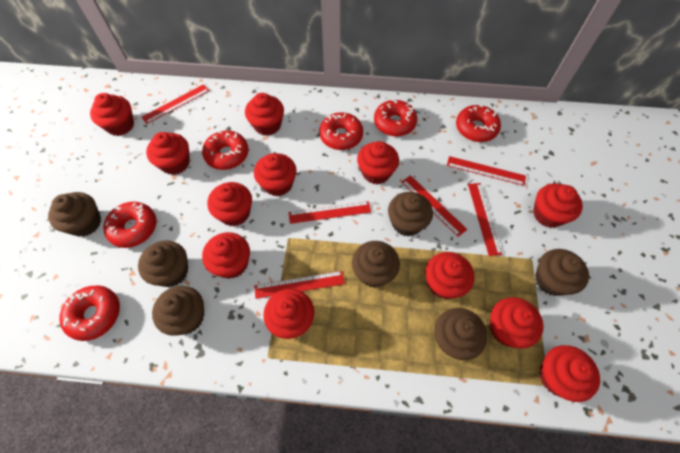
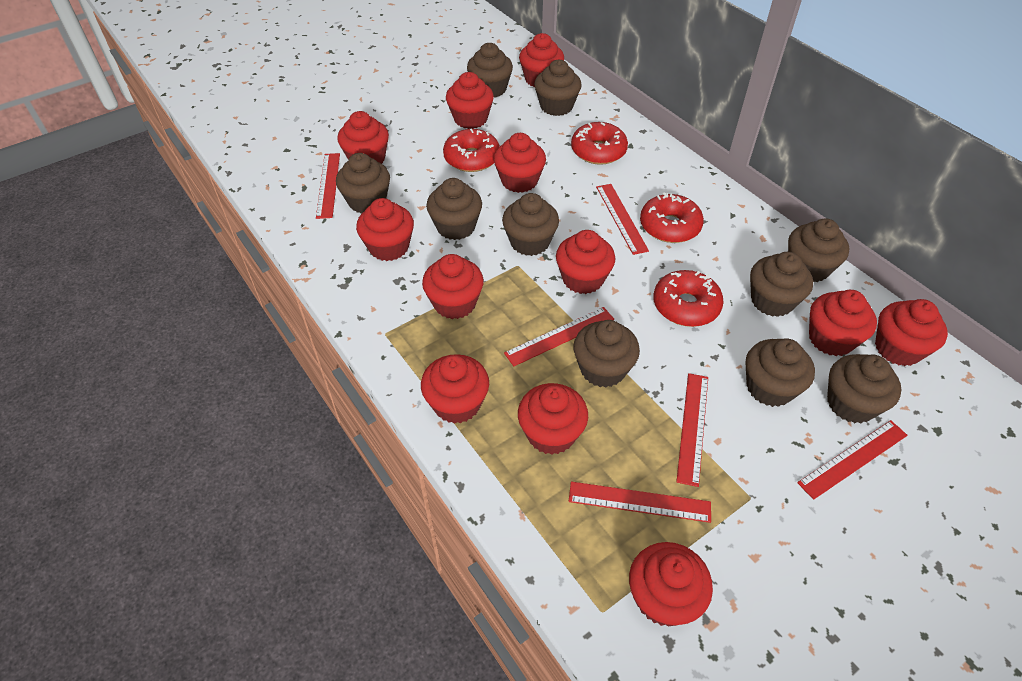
brown cupcake: [48,192,101,237] [138,240,188,287] [152,286,204,336] [352,241,400,288] [388,192,433,237] [435,308,487,360] [535,249,589,296] = 7 -> [336,153,390,214] [426,178,482,240] [467,43,513,97] [502,193,559,256] [534,60,582,116] [573,320,640,388] [745,338,815,407] [750,252,813,317] [788,219,849,282] [827,354,901,423] = 10
red donut: [60,285,120,341] [103,202,157,248] [202,131,249,170] [319,112,363,150] [374,100,417,136] [456,105,501,142] = 6 -> [443,129,500,172] [571,122,628,165] [640,193,704,243] [653,270,724,327] = 4

